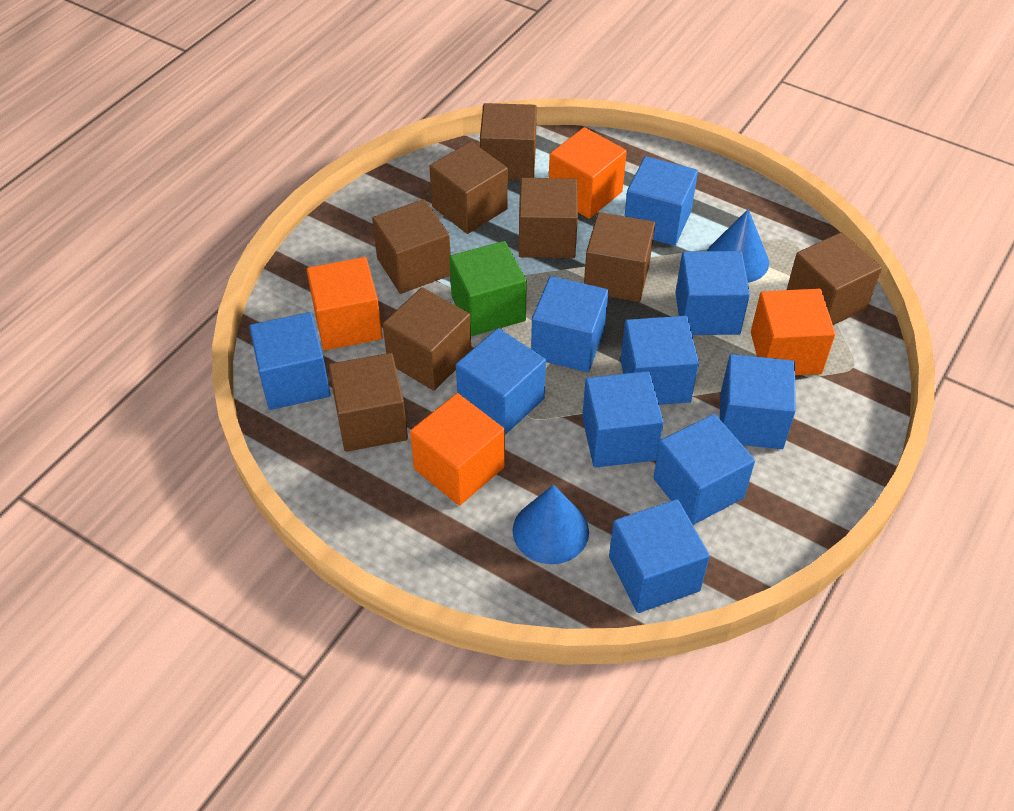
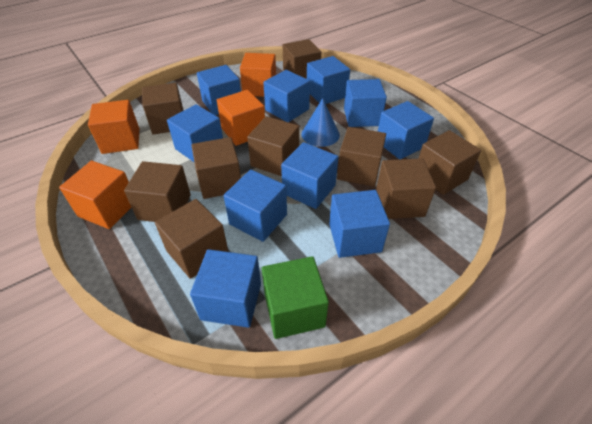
blue cone: [513,485,589,564] [707,209,769,283] = 2 -> [301,98,340,147] = 1
brown cube: [328,353,408,452] [372,199,451,294] [383,287,471,391] [429,141,508,234] [480,103,537,180] [519,178,578,258] [584,212,655,302] [787,232,882,325] = 8 -> [124,161,191,222] [142,83,184,135] [155,199,229,279] [191,137,241,199] [247,116,299,176] [283,39,321,79] [337,127,386,187] [376,158,436,219] [418,130,481,195] = 9

